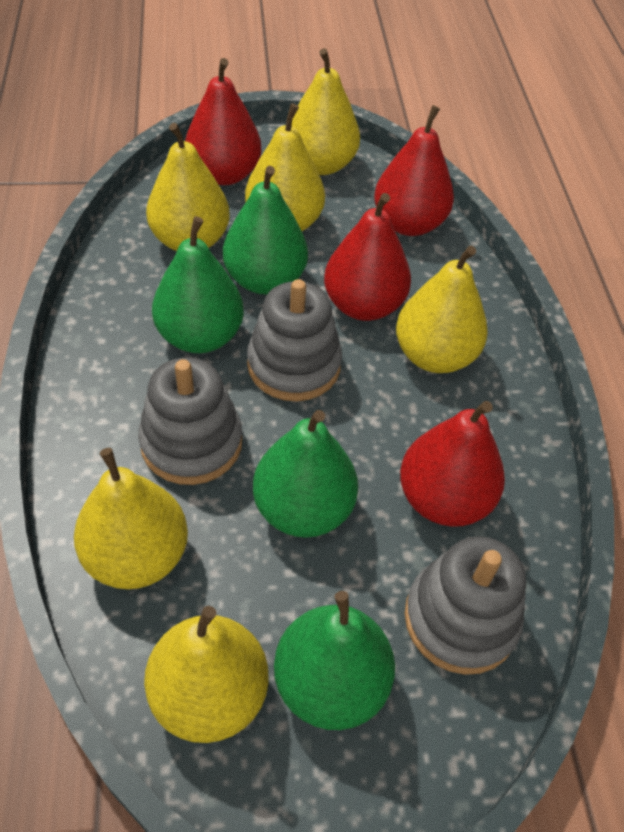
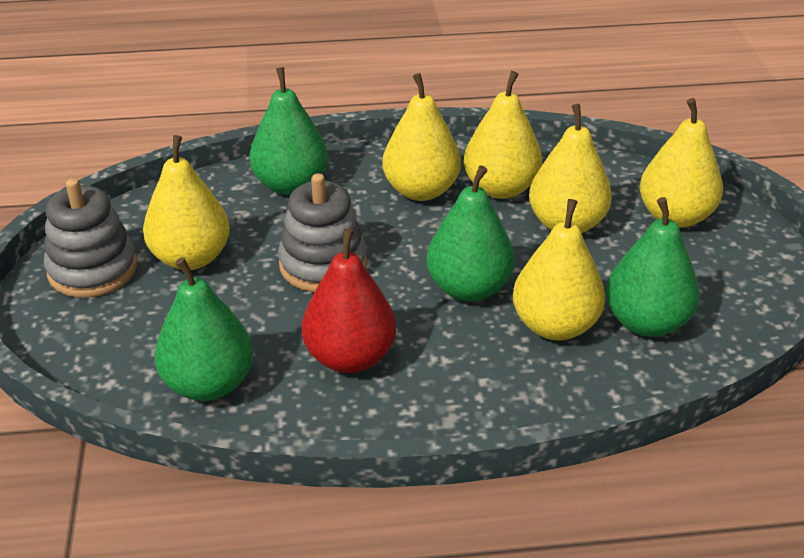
grey stacking toy: [138,357,242,485] [247,279,342,401] [405,536,526,675] = 3 -> [44,178,137,298] [278,173,367,292] = 2
red pear: [185,58,261,185] [324,193,411,321] [374,105,454,236] [400,401,505,527] = 4 -> [302,229,396,373] = 1

